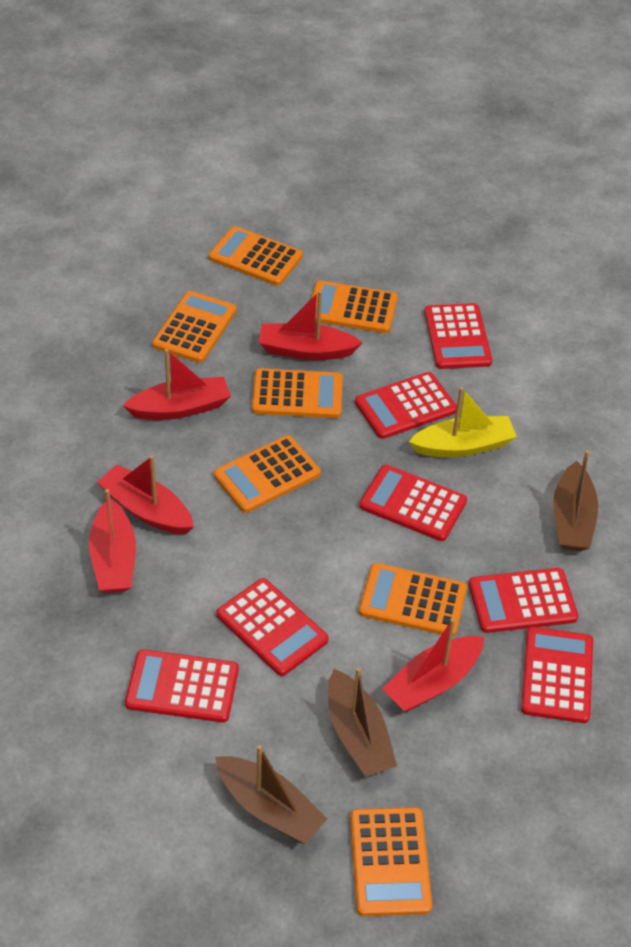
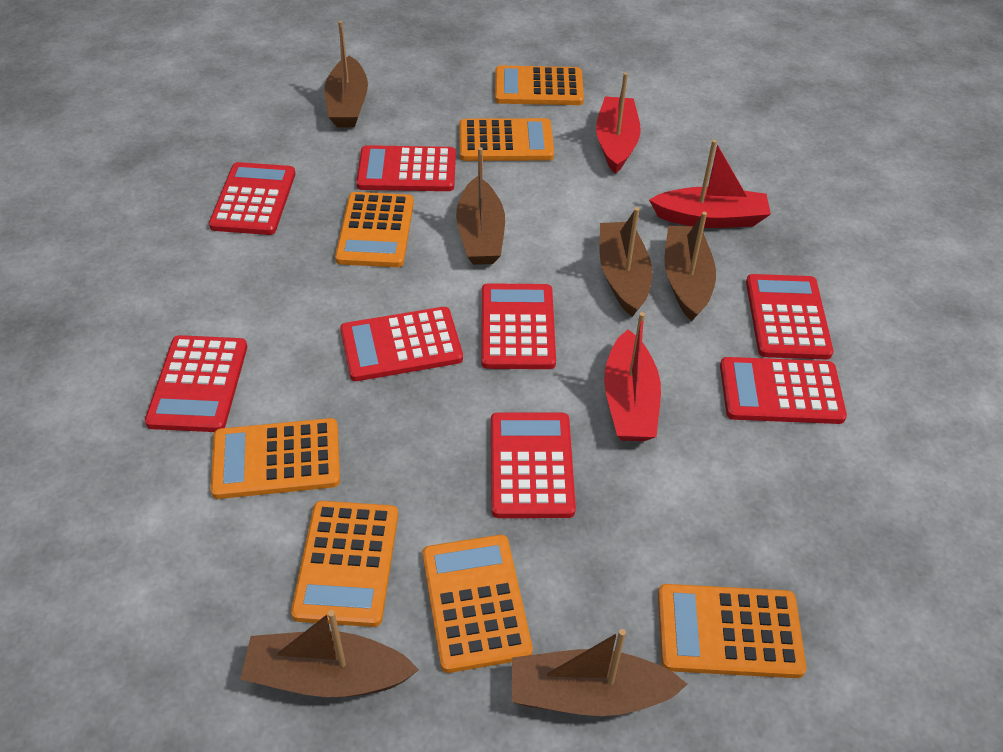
brown boat: [215,745,327,844] [328,667,397,777] [553,450,598,551] = 3 -> [240,610,419,697] [325,21,368,127] [456,147,505,265] [512,629,688,716] [600,207,652,317] [665,212,716,321] = 6
red boat: [89,489,136,593] [97,455,194,535] [123,349,231,420] [259,290,363,360] [382,618,484,712] = 5 -> [596,72,641,174] [604,312,661,441] [649,140,771,228] = 3
red calculator: [125,649,239,723] [217,578,329,676] [355,372,457,439] [359,465,467,541] [424,303,492,369] [468,568,578,633] [521,626,593,723] = 7 -> [145,335,247,432] [209,162,296,235] [340,307,463,381] [356,145,456,191] [481,283,556,369] [491,412,576,518] [720,357,847,424] [746,274,834,359] = 8
yellow boat: [409,387,517,457] = 1 -> none = 0

